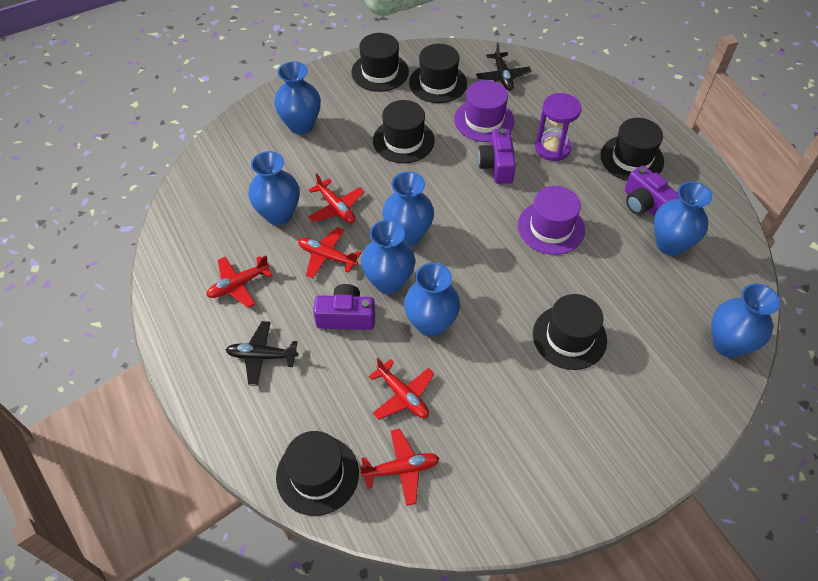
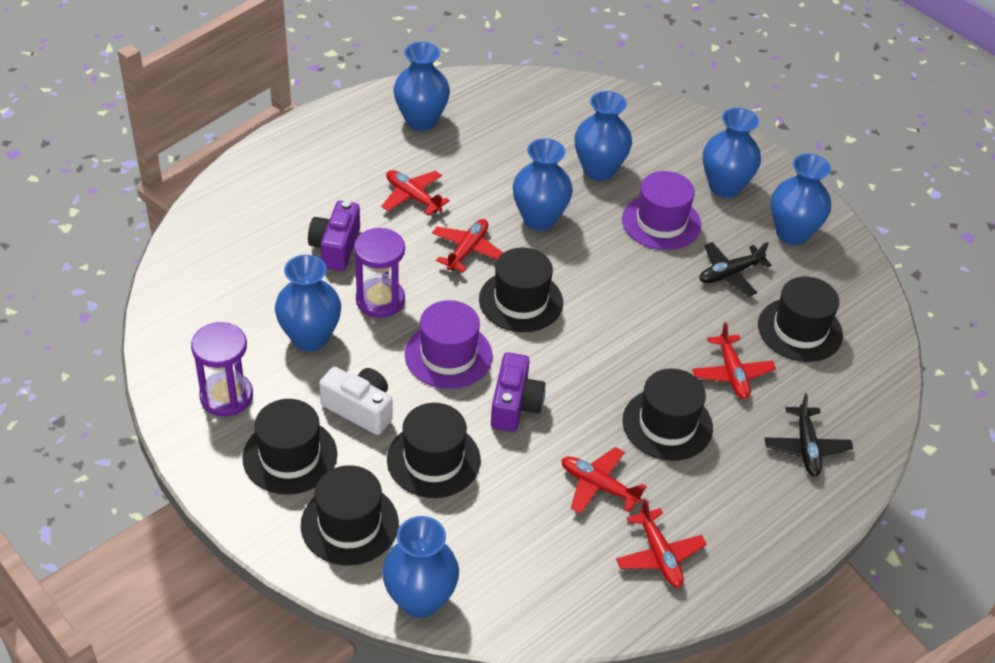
purple camera: [313,284,375,330] [478,128,516,184] [625,165,679,217] = 3 -> [308,201,360,271] [491,352,546,432] = 2
purple hourglass: [535,93,581,161] = 1 -> [191,322,253,416] [354,228,405,318] = 2
white camera: none = 0 -> [319,367,393,435] = 1

